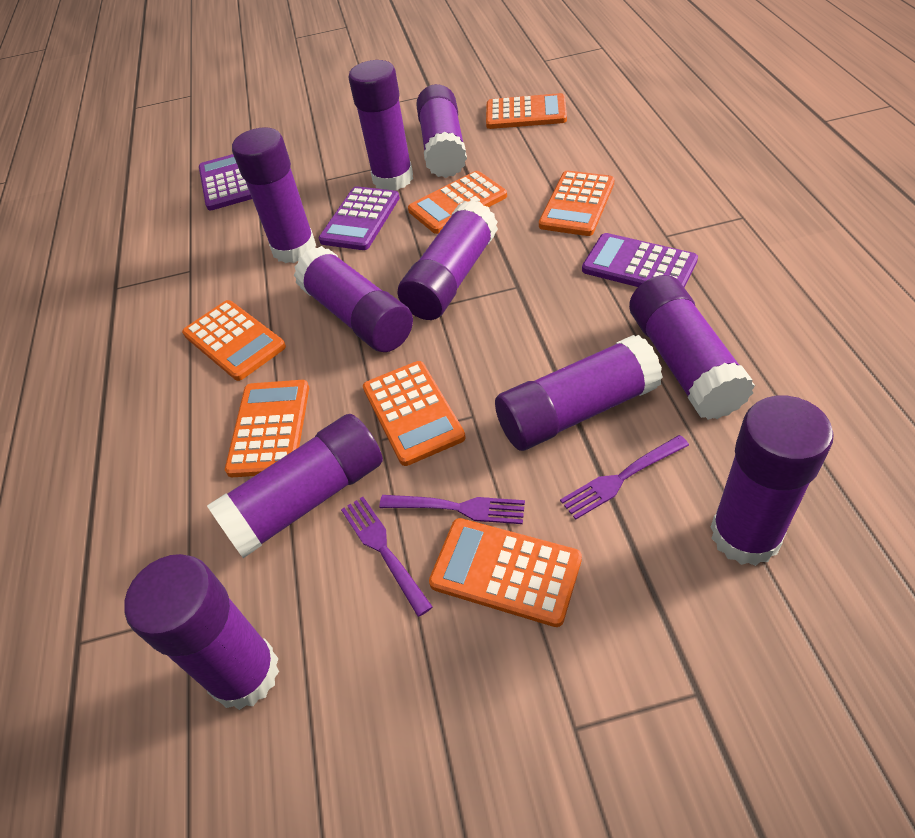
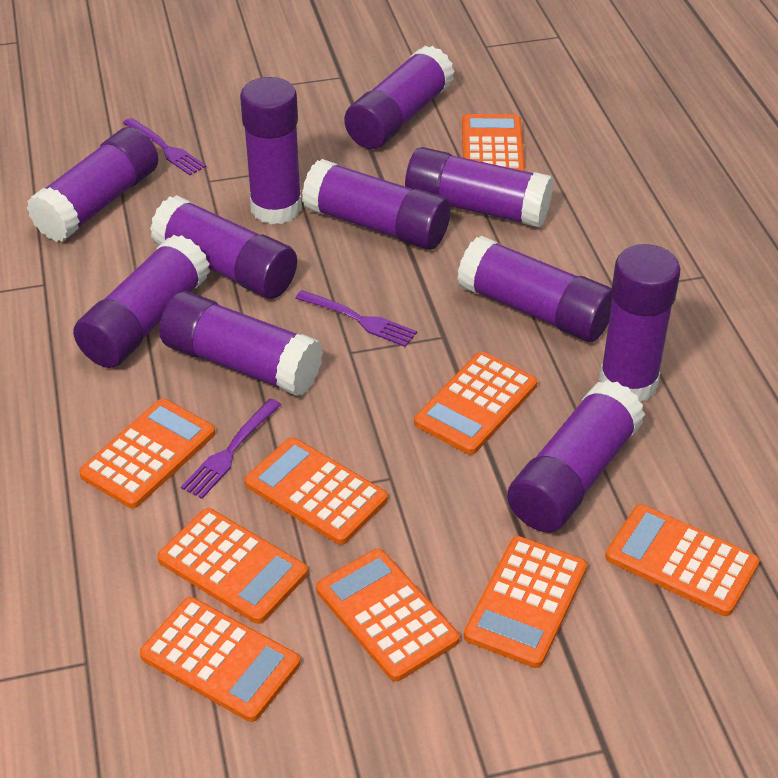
orange calculator: [182,300,286,381] [225,380,309,477] [363,361,466,466] [408,171,507,234] [429,518,582,627] [486,93,567,129] [539,171,615,236] = 7 -> [79,399,215,508] [140,597,300,722] [157,508,308,624] [244,437,388,545] [316,549,459,681] [414,352,537,455] [462,114,525,171] [464,536,587,668] [605,504,760,616] = 9
purple calculator: [199,154,252,211] [319,186,400,250] [582,233,698,288] = 3 -> none = 0
purple glue stick: [124,554,279,710] [207,414,383,558] [232,127,316,263] [294,246,413,352] [348,60,413,190] [397,200,498,320] [416,84,467,178] [495,335,663,451] [629,275,755,420] [711,396,834,566] = 10 -> [27,127,158,242] [73,235,210,368] [150,195,297,299] [159,291,323,396] [240,77,302,224] [302,159,451,250] [344,46,455,149] [405,147,553,228] [457,236,613,342] [507,380,645,532] [599,244,680,402] = 11

